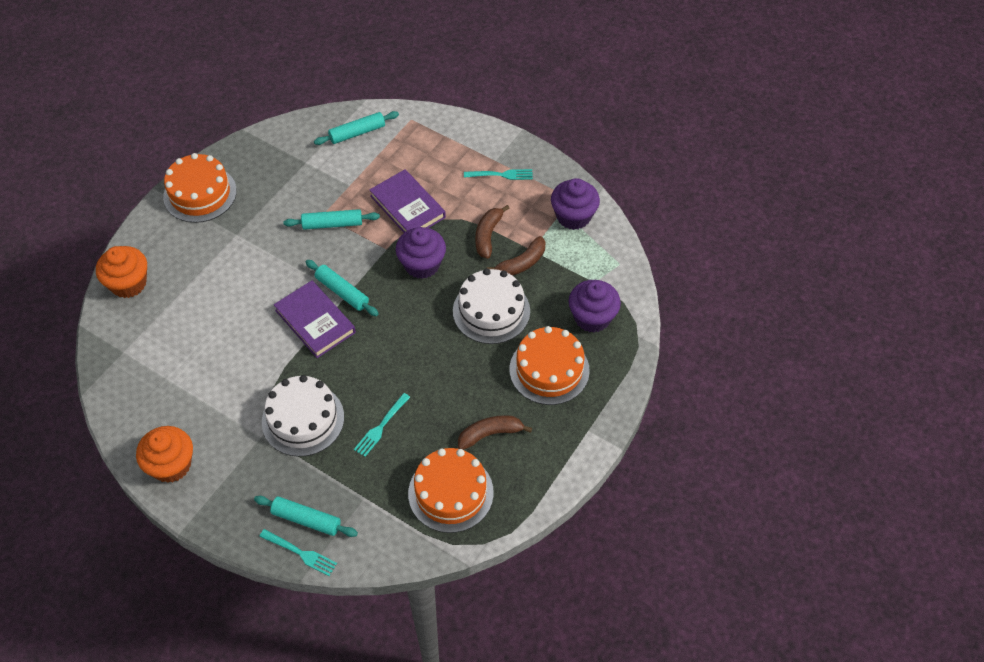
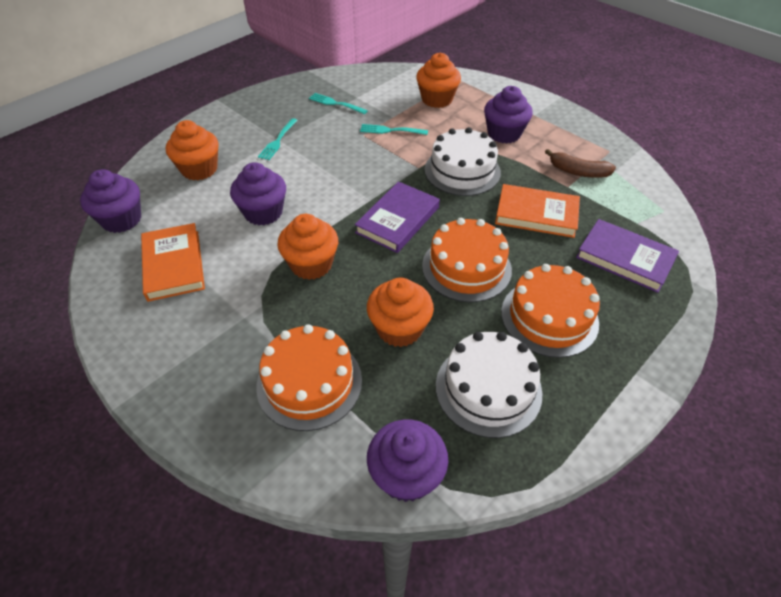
brown banana: [458,415,532,450] [475,205,510,259] [487,236,545,276] = 3 -> [545,149,616,178] = 1
orange book: none = 0 -> [141,223,205,302] [495,184,580,238] = 2
orange cupcake: [96,246,147,298] [136,426,193,483] = 2 -> [166,120,219,181] [277,214,338,280] [367,278,434,347] [416,53,461,108] = 4
purple cupcake: [396,227,446,279] [551,178,600,230] [569,280,621,333] = 3 -> [80,169,141,233] [230,162,286,225] [367,419,448,502] [484,86,533,144] = 4
turquoise rolling pin: [254,496,358,537] [283,209,380,230] [306,260,379,316] [314,111,399,145] = 4 -> none = 0

